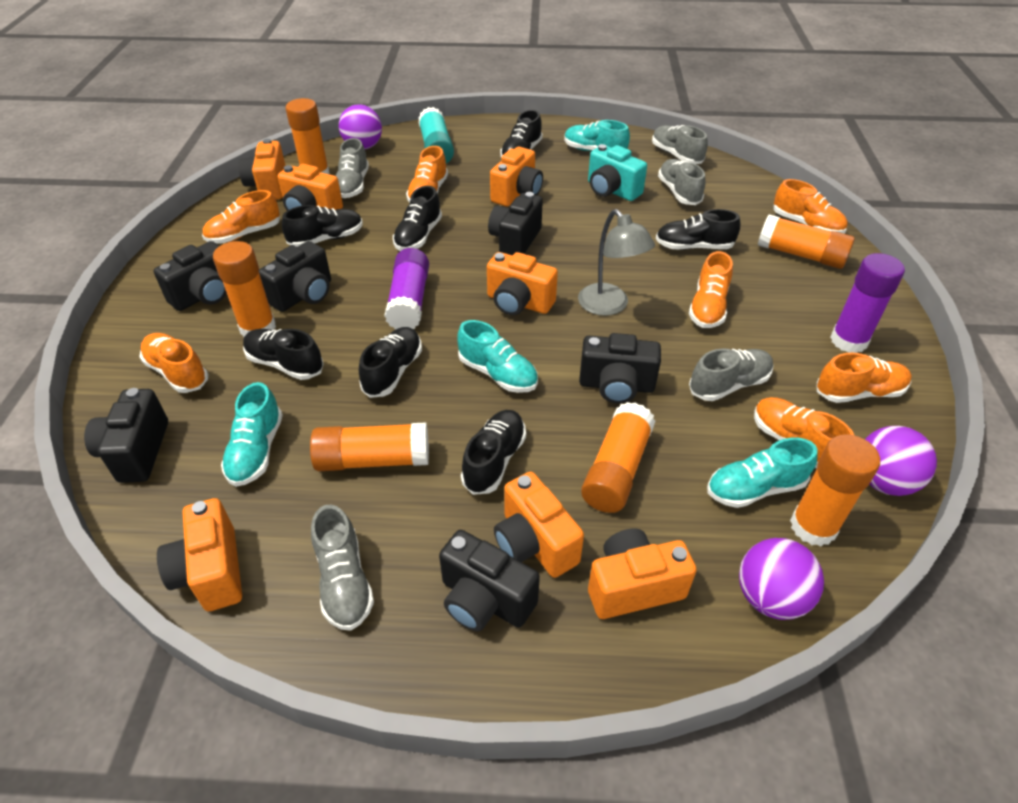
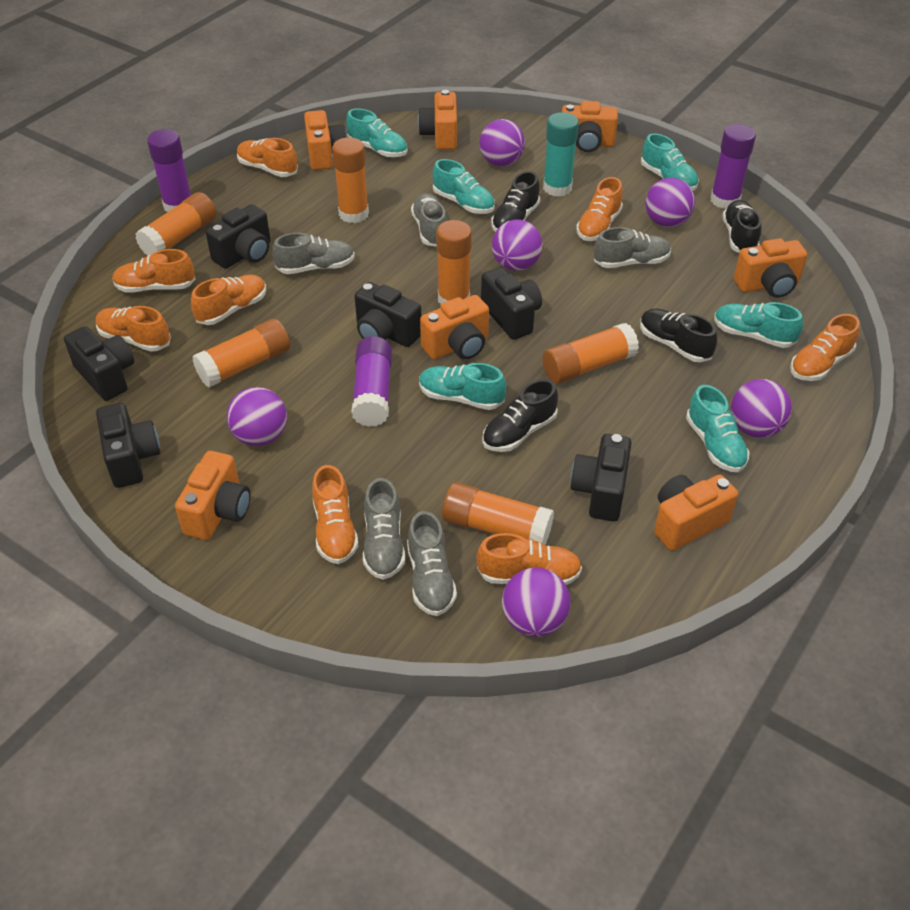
black shoe: [243,329,324,380] [282,205,363,247] [359,327,422,398] [393,186,442,251] [461,410,526,495] [500,110,543,158] [656,209,741,250] = 7 -> [482,379,558,452] [491,171,540,232] [640,308,717,362] [722,200,762,253] = 4
grey lamp: [578,209,655,316] = 1 -> none = 0
orange shoe: [140,333,209,393] [202,190,280,243] [406,146,448,203] [689,251,733,328] [754,397,855,469] [774,179,848,234] [817,353,912,403] = 7 -> [96,306,171,352] [112,249,195,293] [191,275,266,325] [237,138,298,177] [312,465,359,564] [476,533,582,585] [576,177,623,241] [790,314,860,381] = 8
purple ball: [339,104,382,149] [739,538,824,620] [865,426,937,496] = 3 -> [227,387,287,446] [479,119,525,166] [492,219,542,271] [502,568,571,637] [646,178,695,227] [731,379,792,438] = 6
purple glue stick: [384,248,429,330] [830,253,905,353] = 2 -> [147,129,191,212] [351,336,392,427] [710,124,756,209] = 3
turquoise camera: [588,144,647,201] = 1 -> none = 0
turquoise shoe: [221,382,283,487] [457,320,538,393] [564,120,630,151] [707,438,818,508] = 4 -> [346,108,408,157] [419,363,506,410] [433,159,495,214] [641,133,699,191] [686,385,750,472] [714,302,803,348] = 6

